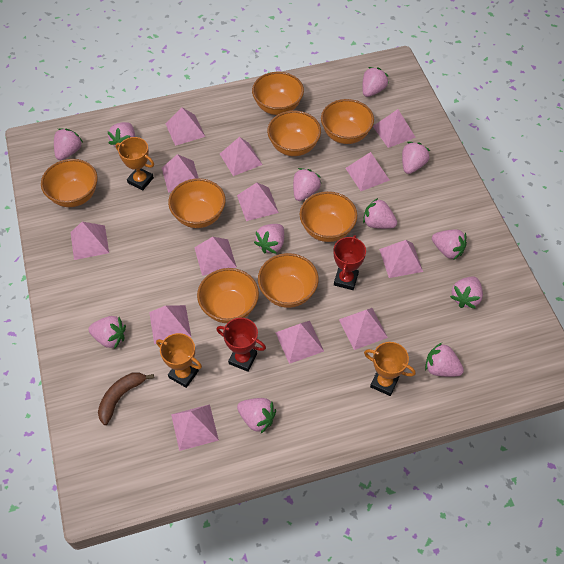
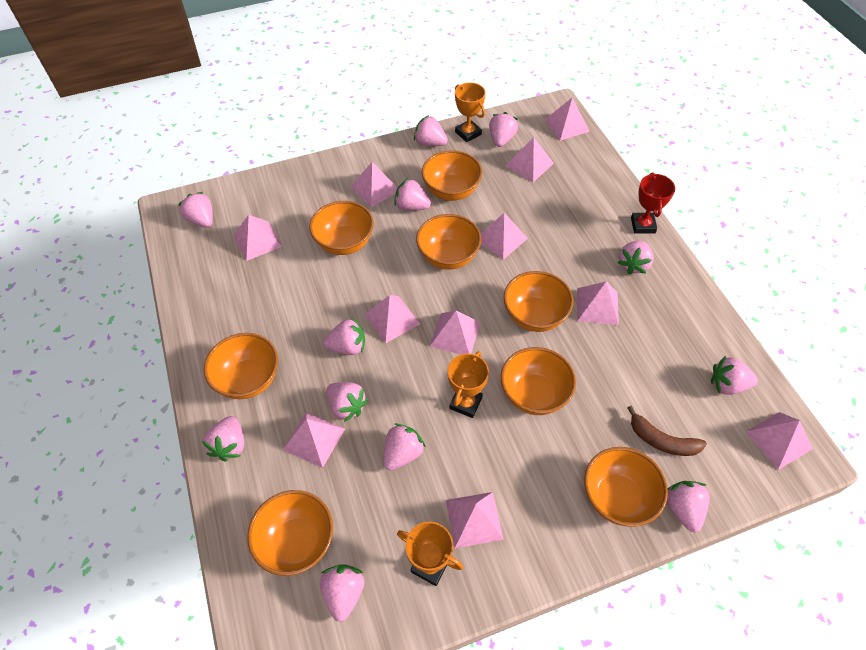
pink pyramid: [71,222,109,260] [149,305,191,344] [162,154,198,193] [166,107,205,146] [171,404,219,451] [194,237,237,276] [220,137,263,176] [237,182,279,221] [275,321,324,364] [339,308,388,350] [346,152,390,191] [373,109,416,148] [379,240,423,278] = 13 -> [233,215,282,261] [283,412,345,468] [351,162,397,207] [365,295,420,344] [430,311,480,354] [446,492,504,548] [481,213,528,260] [506,137,554,182] [544,98,590,141] [577,282,619,325] [746,412,813,470] = 11
red trophy: [216,318,266,372] [333,235,366,290] = 2 -> [631,173,675,234] = 1

